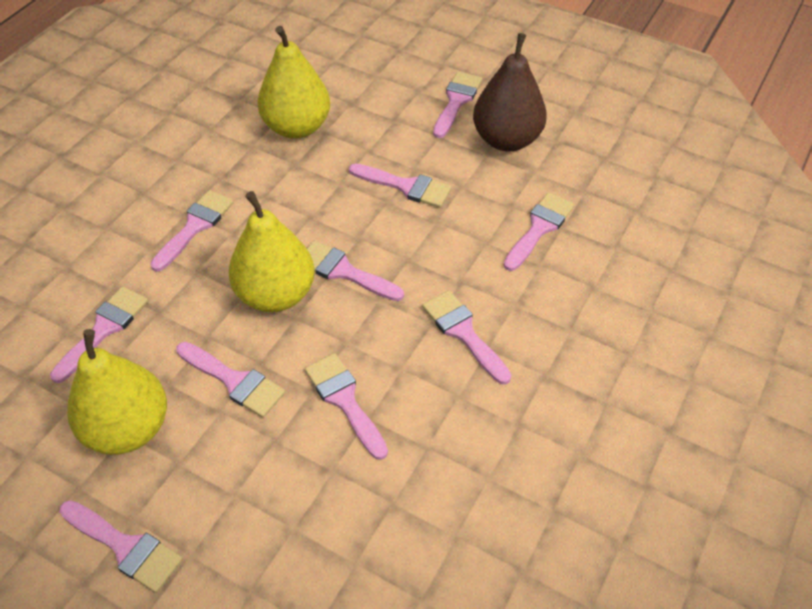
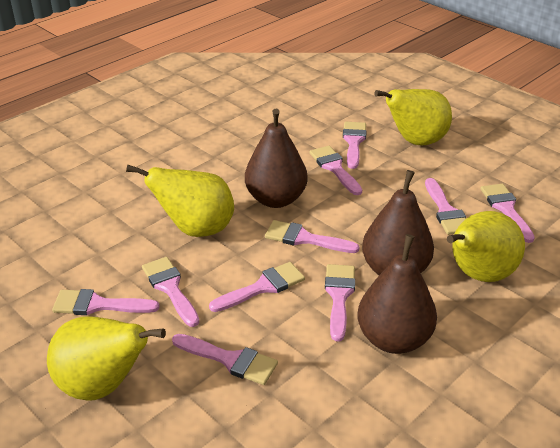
brown pear: [473,33,547,151] = 1 -> [245,109,308,208] [358,234,437,354] [362,170,434,275] = 3
yellow pear: [67,329,167,455] [229,191,315,312] [257,26,330,139] = 3 -> [47,316,166,401] [126,164,234,237] [374,89,452,145] [447,211,525,282] = 4

